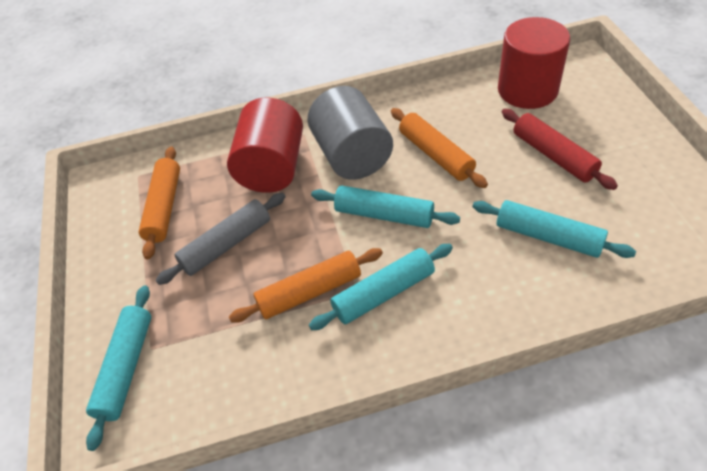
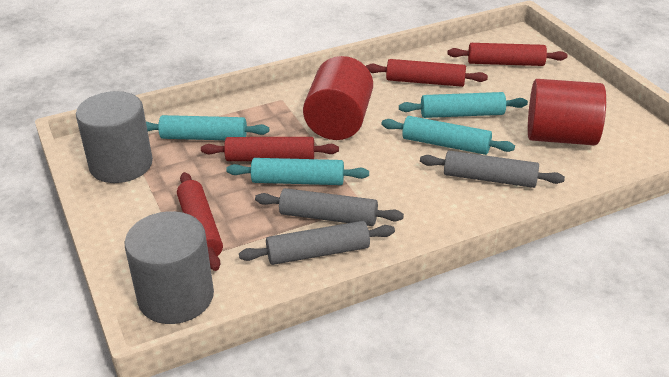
grey cylinder: [307,86,393,180] = 1 -> [76,91,153,183] [125,211,214,324] = 2
grey rolling pin: [156,193,286,285] = 1 -> [239,221,395,265] [255,188,404,226] [420,151,565,188] = 3
orange rolling pin: [139,147,180,259] [229,248,383,323] [391,108,488,188] = 3 -> none = 0
red rolling pin: [502,109,618,190] = 1 -> [177,172,223,271] [201,137,339,161] [366,59,488,87] [447,43,567,66] = 4

